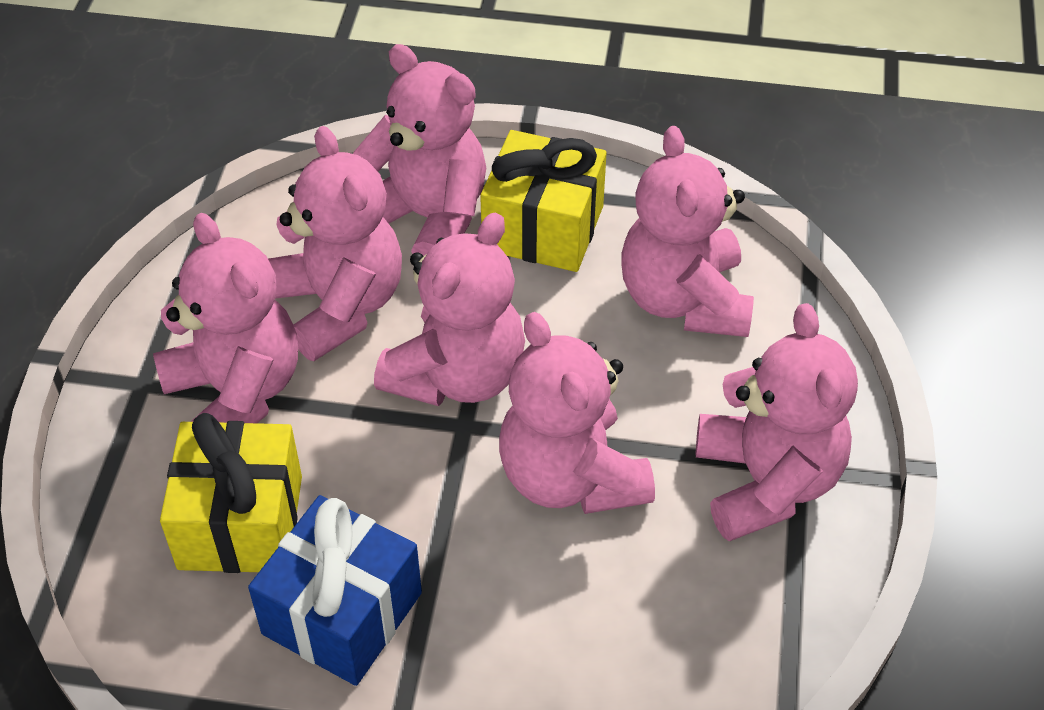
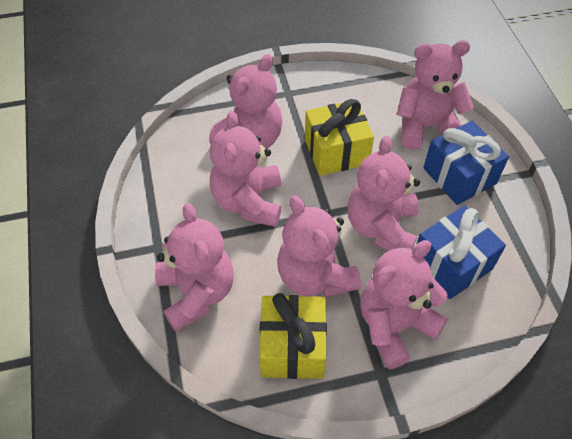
blue gift: [248,495,422,686] = 1 -> [417,205,506,299] [423,121,509,205] = 2

